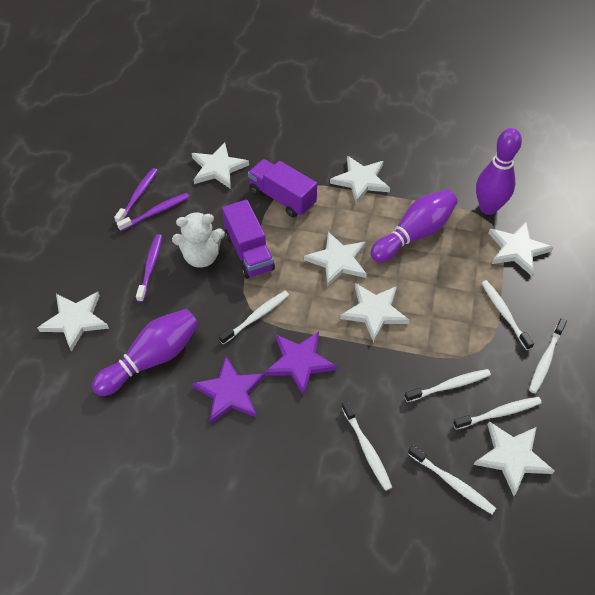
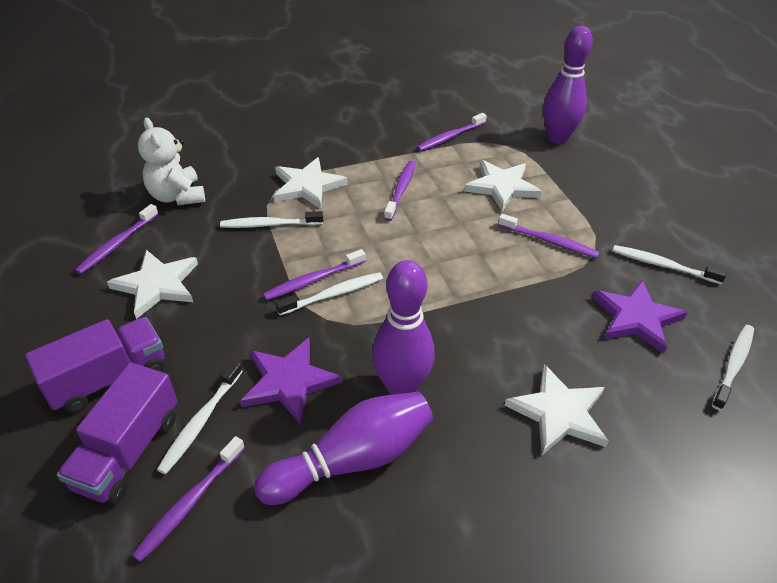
purple toothbrush: [114,168,158,223] [117,193,189,231] [136,234,162,302] = 3 -> [75,204,158,274] [132,436,245,562] [263,249,365,300] [384,161,416,221] [417,113,487,151] [498,214,600,258] = 6
white star: [38,292,109,352] [191,143,249,188] [304,232,367,287] [330,156,390,204] [340,283,410,343] [474,421,555,496] [489,222,553,276] = 7 -> [107,250,198,319] [274,157,348,209] [464,160,542,211] [504,364,609,455] = 4
white toothbrush: [219,291,289,345] [342,401,392,491] [404,369,491,402] [408,445,496,514] [453,397,542,430] [482,280,534,350] [529,319,567,394] = 7 -> [157,361,243,474] [220,211,323,228] [276,272,383,315] [613,245,727,284] [712,325,754,411] = 5

